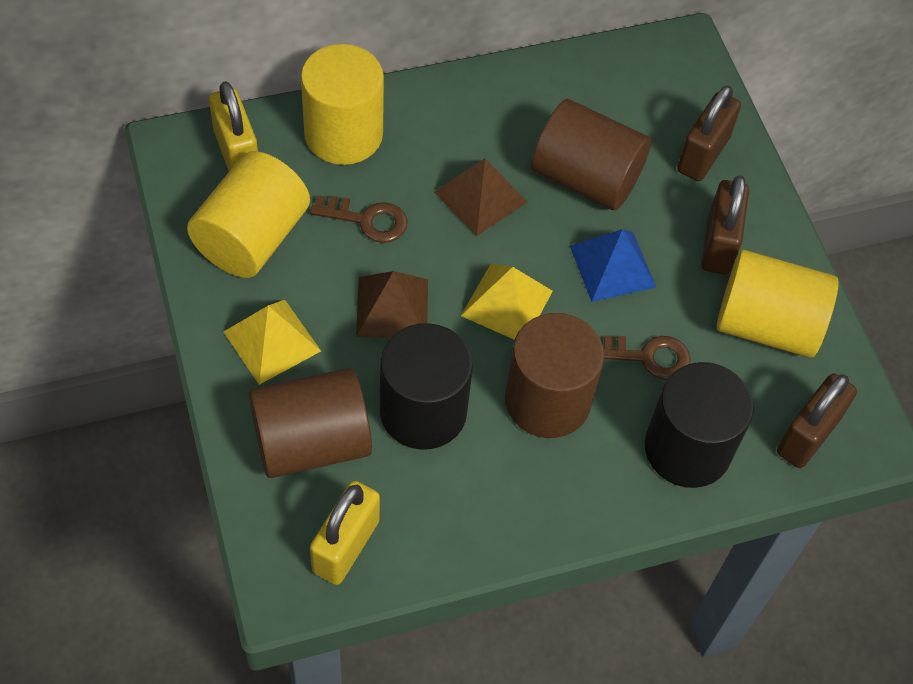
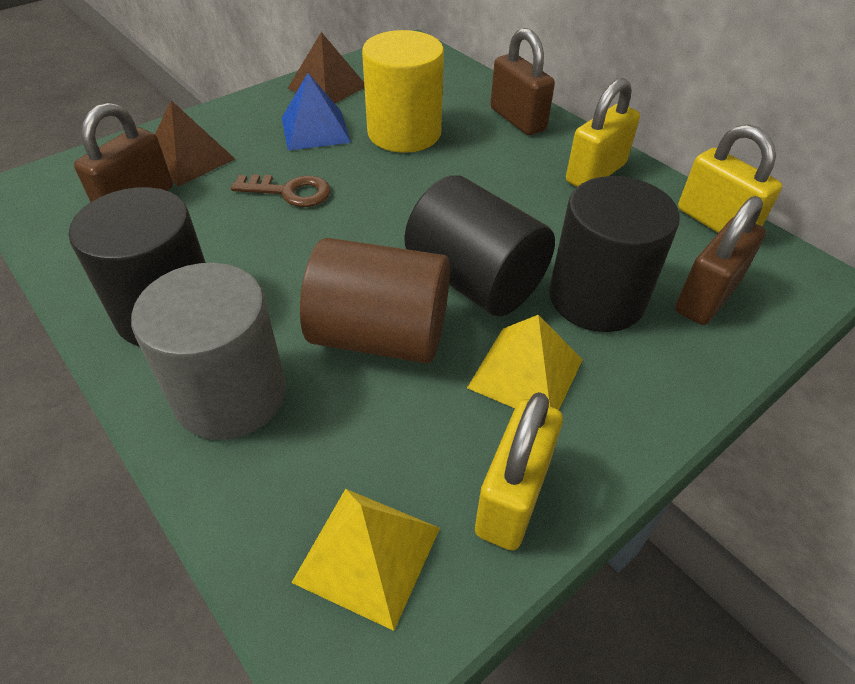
black cylinder: [380,323,473,450] [645,362,754,488] = 2 -> [69,187,206,347] [405,175,555,316] [549,176,680,332] = 3
brown cylinder: [249,368,372,478] [505,313,604,438] [532,99,651,210] = 3 -> [300,238,450,364] = 1
brown key: [310,195,407,243] [599,335,691,380] = 2 -> [231,174,331,207] = 1
grey cylinder: none = 0 -> [131,263,286,440] = 1
yellow cylinder: [187,151,310,278] [301,44,384,165] [717,250,839,358] = 3 -> [362,30,444,153] = 1
yellow padlock: [209,81,258,171] [310,481,380,585] = 2 -> [475,392,563,551] [566,78,640,187] [678,124,782,233] = 3

